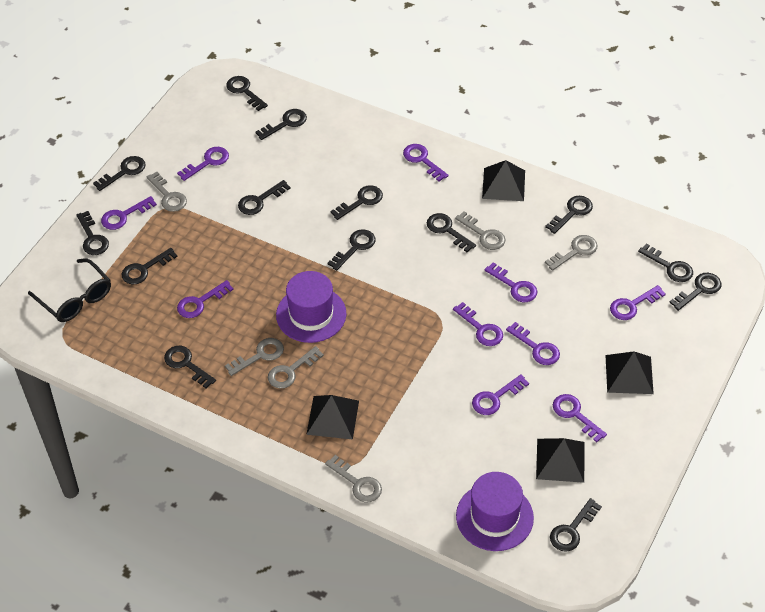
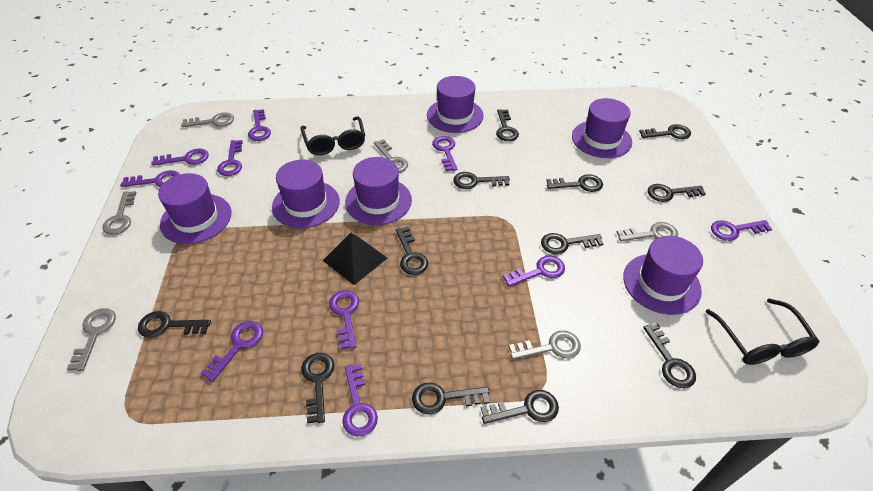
black glasses: [28,258,111,322] = 1 -> [301,116,365,155] [705,298,820,365] = 2
black key: [76,211,109,255] [93,156,146,191] [121,248,178,284] [164,346,216,389] [226,76,268,111] [238,180,291,215] [255,109,307,140] [328,229,376,271] [330,185,383,220] [427,213,476,252] [545,196,593,234] [550,498,602,552] [638,243,693,282] [669,273,721,311] = 14 -> [138,311,211,338] [301,353,334,423] [396,227,428,275] [412,382,490,415] [453,172,510,189] [481,390,559,424] [496,109,519,141] [541,233,604,254] [546,174,603,192] [639,124,691,139] [643,323,696,388] [648,184,706,202] = 12
black pyramid: [306,395,359,440] [482,160,525,201] [536,438,585,483] [605,351,654,394] = 4 -> [323,233,387,285] = 1
purple hat: [276,271,347,343] [456,472,534,551] = 2 -> [158,173,231,244] [272,160,340,228] [345,157,412,225] [427,76,484,133] [572,98,632,158] [623,236,703,315] = 6

